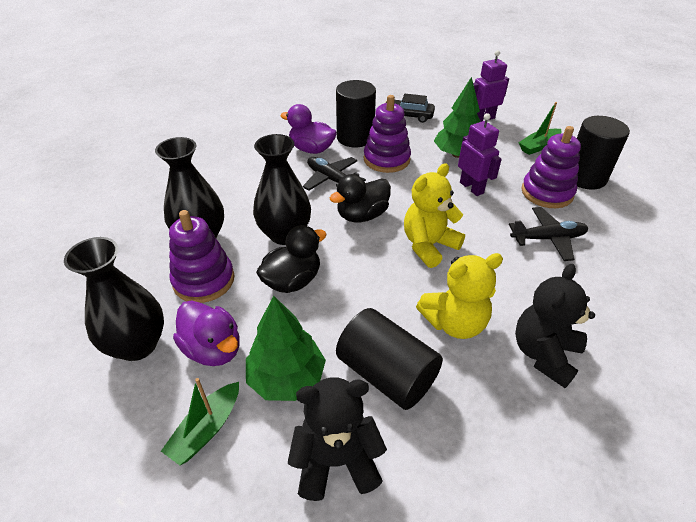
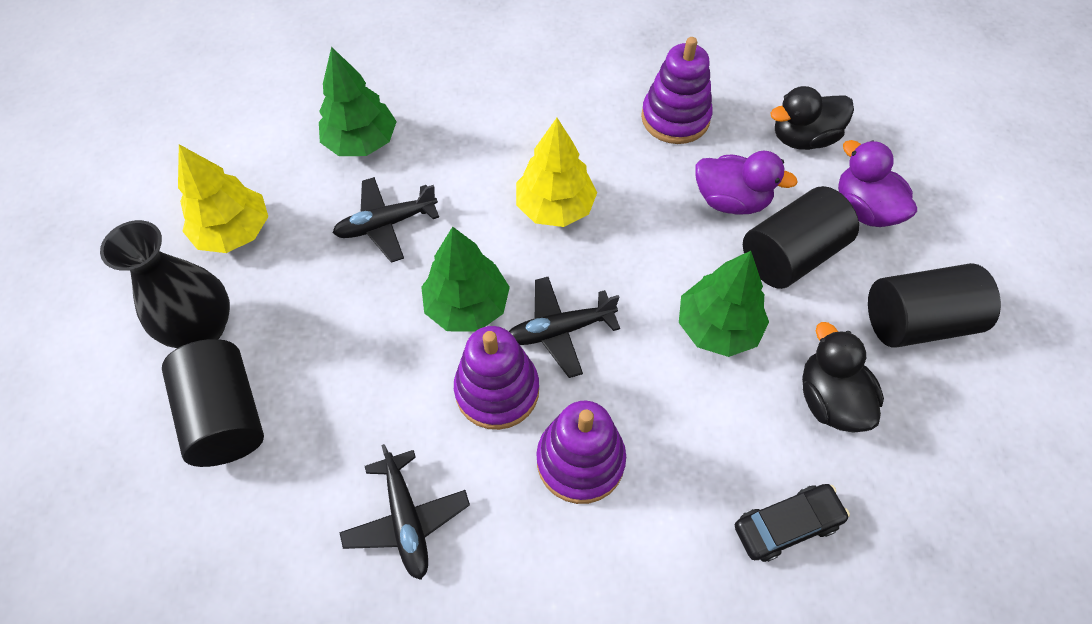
black plane: [303,157,366,191] [509,207,588,261] = 2 -> [333,177,439,263] [339,444,470,580] [509,277,620,378] = 3
black teddy bear: [288,377,387,501] [515,264,595,388] = 2 -> none = 0
black vase: [64,237,164,361] [155,137,224,238] [253,134,311,245] = 3 -> [100,220,230,348] = 1
green boat: [161,378,239,466] [519,102,561,155] = 2 -> none = 0
green tree: [246,296,326,401] [434,77,481,158] = 2 -> [319,47,397,156] [421,227,510,331] [679,251,769,357] = 3
purple robot: [458,113,502,196] [473,50,509,122] = 2 -> none = 0
yellow teddy bear: [404,163,465,268] [416,253,503,339] = 2 -> none = 0
yellow tree: none = 0 -> [178,144,268,253] [516,118,597,227] = 2

